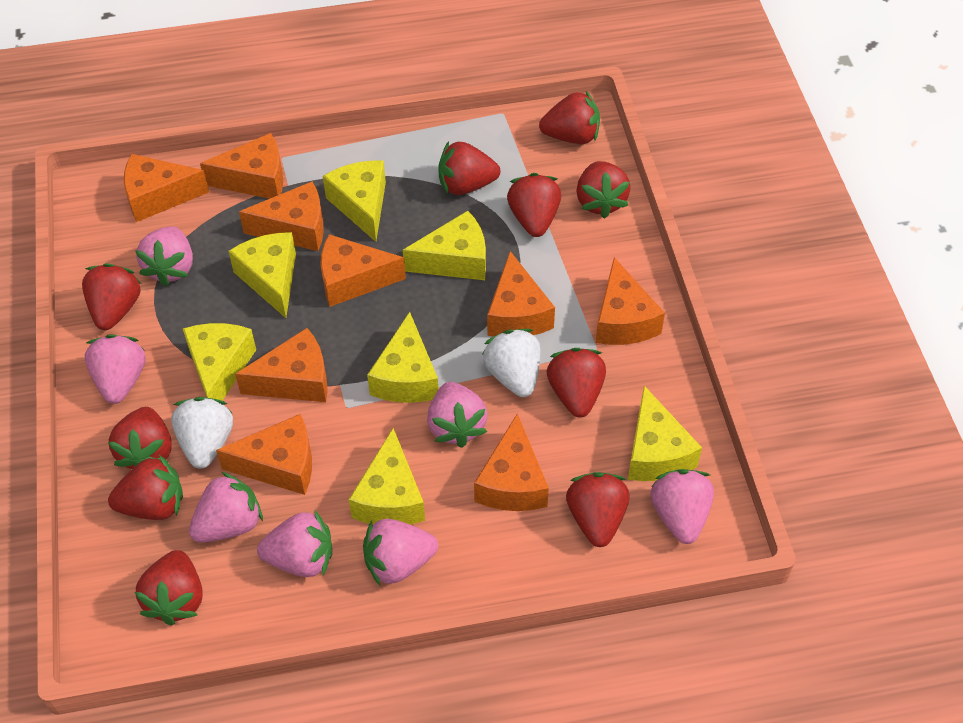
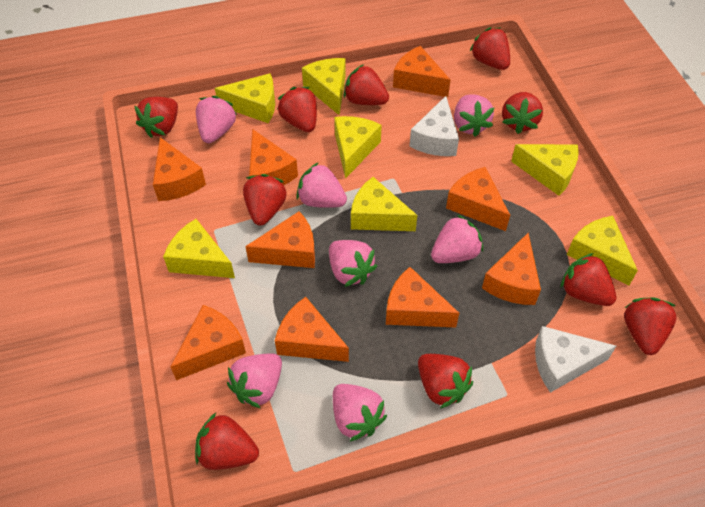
white cheese: none = 0 -> [410,96,459,156] [535,326,616,393] = 2
white strawberry: [171,397,233,469] [482,329,541,397] = 2 -> none = 0

